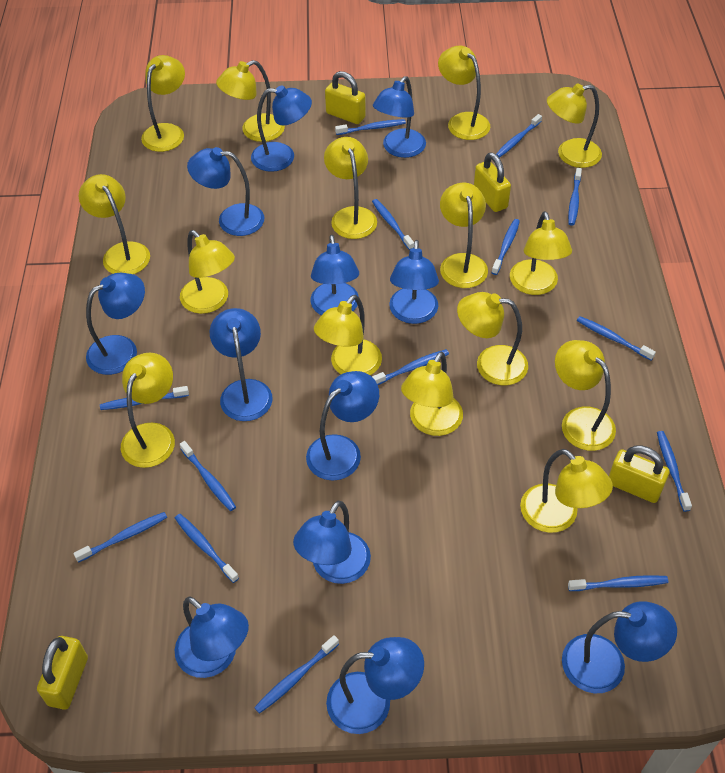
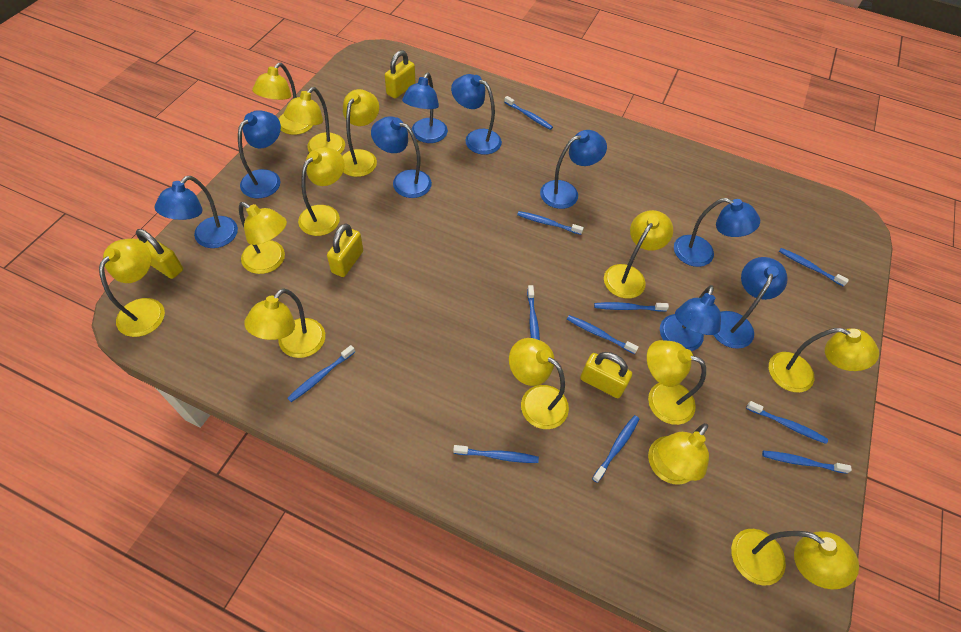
blue lamp: [86,273,145,375] [174,596,249,678] [187,147,264,236] [210,308,272,421] [251,85,312,172] [293,501,371,584] [306,371,379,481] [310,235,359,315] [326,637,424,734] [373,76,426,158] [389,240,439,324] [562,601,677,693] = 12 -> [154,176,238,248] [238,110,281,198] [371,116,432,198] [402,72,448,143] [451,74,502,155] [540,130,607,209] [660,285,721,351] [674,198,760,267] [714,257,788,349] = 9
blue toothbrush: [73,512,167,563] [100,386,189,410] [175,514,239,583] [180,441,236,511] [254,635,339,714] [335,119,406,135] [372,199,414,250] [372,349,449,385] [491,219,520,275] [496,114,542,158] [568,168,582,226] [568,575,668,591] [577,316,656,360] [657,431,692,512] = 14 -> [287,345,355,402] [453,445,539,463] [504,96,553,130] [517,211,584,235] [527,285,540,340] [567,315,639,354] [592,415,639,483] [594,302,669,312] [746,401,828,444] [762,451,852,474] [779,248,849,286] = 11
yellow lamp: [79,174,150,274] [121,352,175,468] [141,55,185,152] [180,230,235,314] [216,60,285,142] [314,295,382,375] [324,137,377,239] [401,352,463,436] [438,45,490,140] [440,183,488,288] [457,292,528,385] [510,211,572,295] [520,449,613,533] [547,83,602,168] [555,340,616,451] = 15 -> [99,238,165,337] [239,202,287,274] [244,288,325,358] [252,63,313,135] [284,87,345,154] [298,147,345,236] [342,89,379,177] [509,338,569,429] [604,210,673,299] [647,340,706,425] [648,423,709,485] [731,529,859,589] [769,328,879,392] = 13

